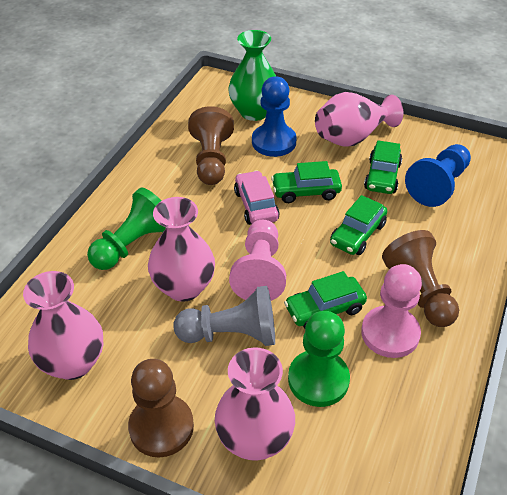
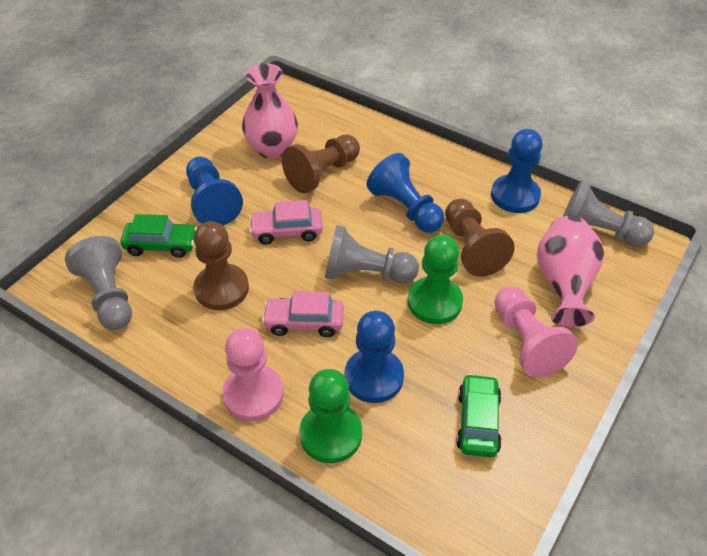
blue pawn: [252,76,297,157] [405,144,471,207] = 2 -> [186,157,243,226] [345,311,404,403] [366,153,444,233] [491,129,543,213] = 4
green car: [271,161,342,203] [284,271,367,328] [330,195,387,255] [364,140,402,194] = 4 -> [120,214,197,258] [456,373,502,458] = 2
green vase: [228,30,276,121] = 1 -> none = 0
grey pawn: [173,286,275,346] = 1 -> [65,236,132,330] [325,225,419,284] [563,180,654,247] = 3
pink car: [234,170,280,225] = 1 -> [249,200,323,245] [262,291,344,337] = 2
pink vase: [23,271,103,380] [148,197,215,302] [215,348,295,461] [315,92,403,147] = 4 -> [242,63,298,159] [537,216,604,327] = 2

